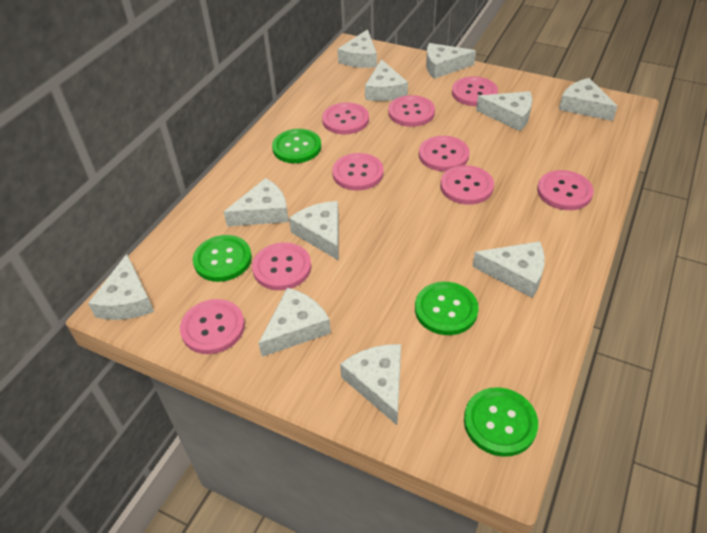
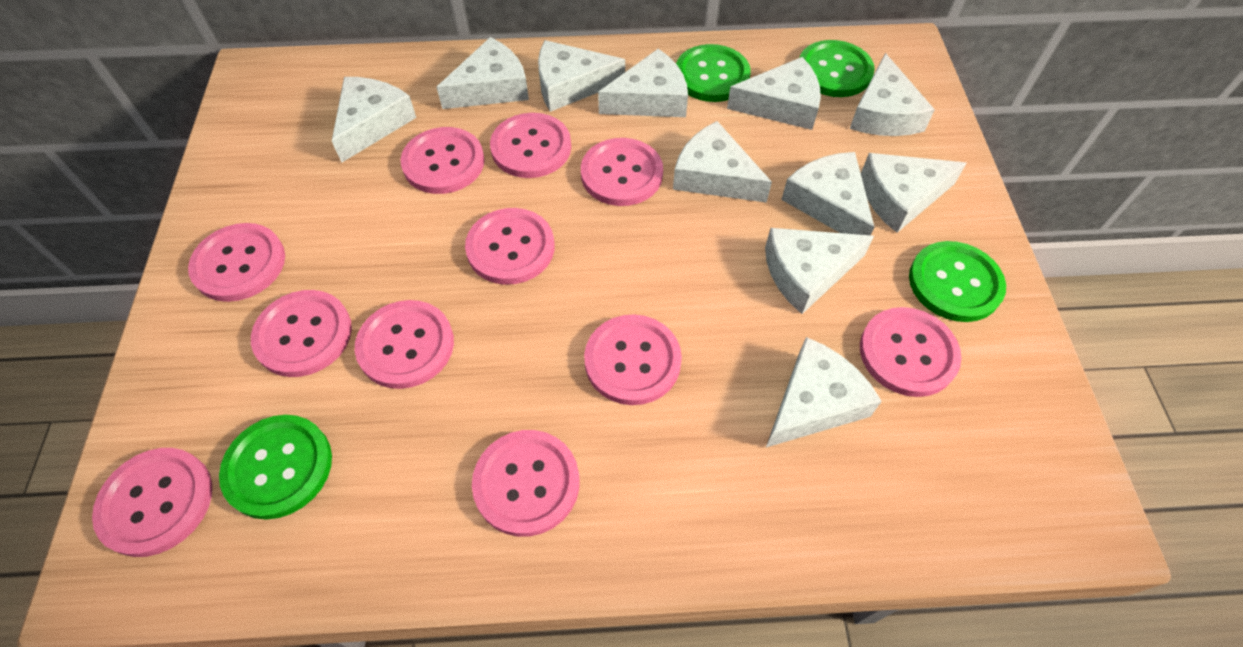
pink button: [180,299,245,354] [252,242,311,290] [322,102,369,134] [332,153,384,190] [388,95,435,127] [419,136,470,171] [440,165,494,205] [452,76,498,106] [537,170,594,210] = 9 -> [92,448,212,557] [188,223,285,302] [251,290,352,377] [355,300,454,389] [400,127,485,194] [465,208,554,285] [472,430,580,537] [490,113,571,178] [581,138,663,206] [584,314,682,405] [860,307,962,397] = 11

